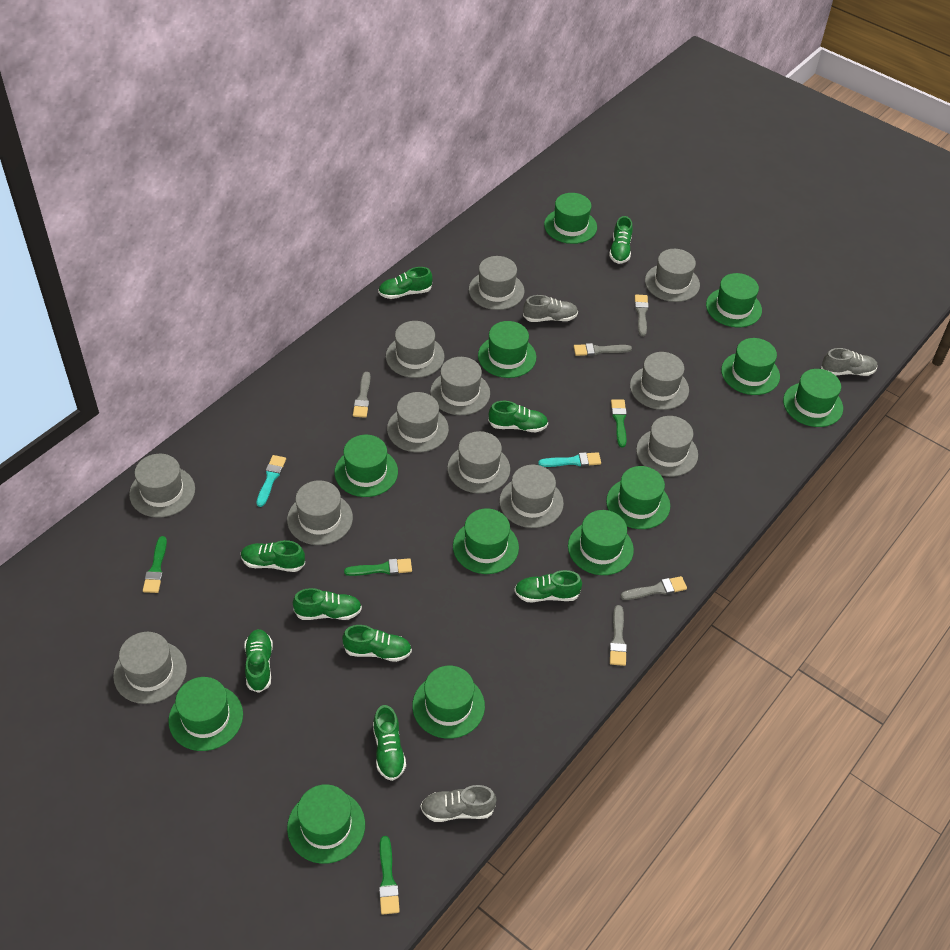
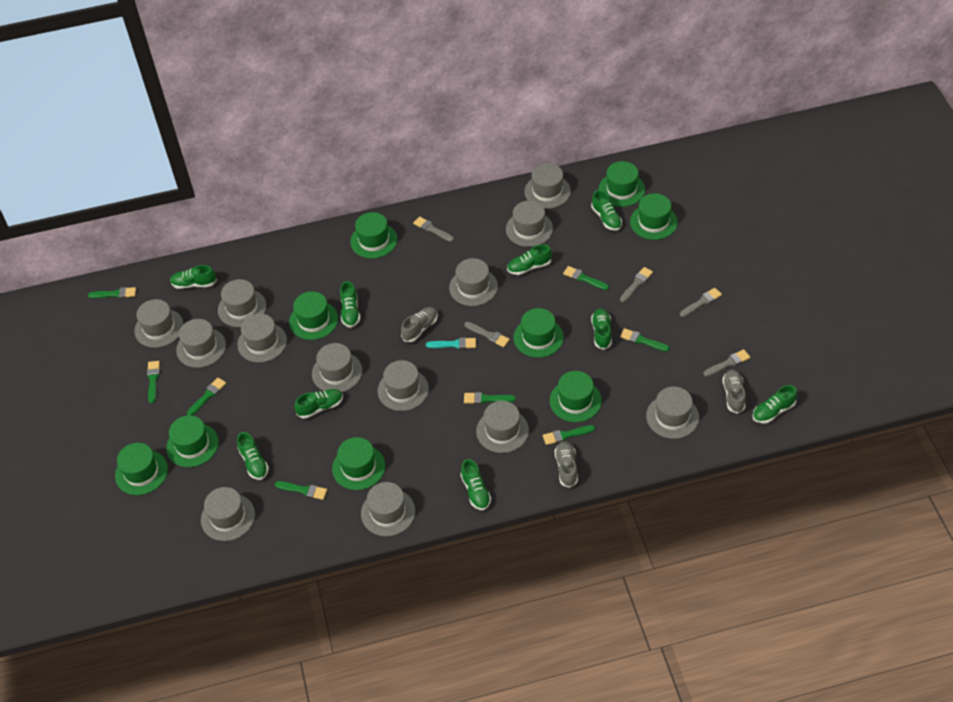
green brush: [143,536,167,593] [344,558,412,576] [379,836,400,915] [611,399,627,447] = 4 -> [88,287,136,298] [147,361,160,403] [187,378,226,415] [275,481,327,500] [464,392,516,404] [543,425,595,445] [563,266,609,290] [620,328,670,352] = 8
green hat: [168,677,243,751] [287,784,365,864] [334,435,398,497] [412,666,485,739] [453,508,519,574] [478,321,536,378] [544,193,597,244] [568,510,634,575] [606,466,670,529] [706,273,762,327] [721,338,780,395] [783,369,843,427] = 12 -> [115,443,168,495] [166,415,219,467] [289,291,338,340] [332,437,385,490] [350,212,397,259] [513,308,564,358] [550,371,602,422] [599,161,645,207] [630,193,678,240] = 9
grey hat: [113,632,187,704] [129,454,195,518] [287,480,353,545] [386,321,444,378] [387,392,449,452] [430,357,490,415] [447,431,510,494] [469,256,525,310] [499,465,564,528] [630,352,689,410] [636,416,698,477] [645,249,700,302] = 12 -> [135,299,184,348] [176,319,226,368] [201,487,255,541] [218,279,266,327] [237,314,287,363] [312,343,362,392] [361,482,415,536] [378,360,429,411] [449,258,498,306] [476,401,529,453] [506,201,553,247] [524,163,571,209] [646,387,699,439] = 13
turquoise brush: [256,455,286,507] [538,452,601,467] = 2 -> [426,337,476,349] = 1

